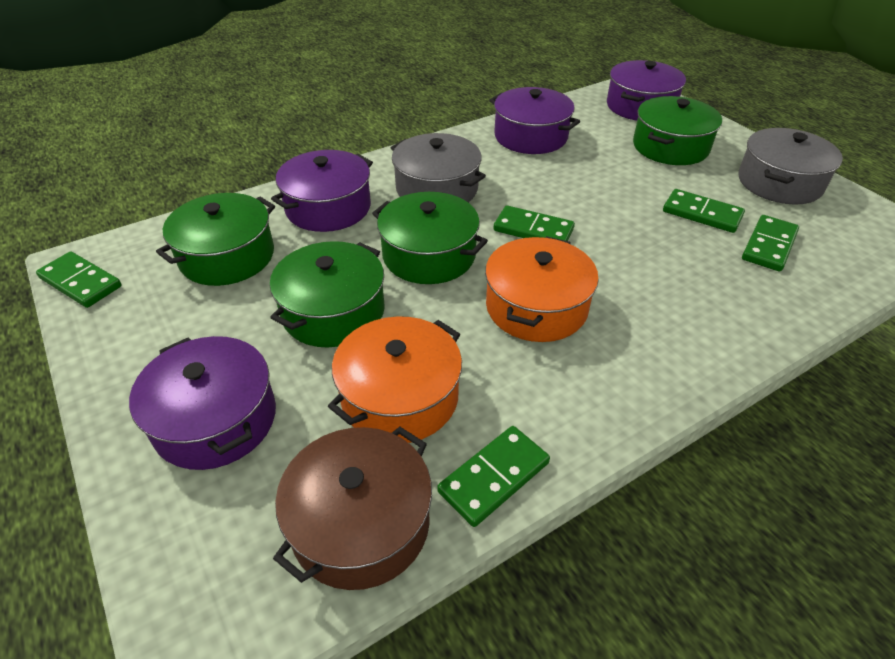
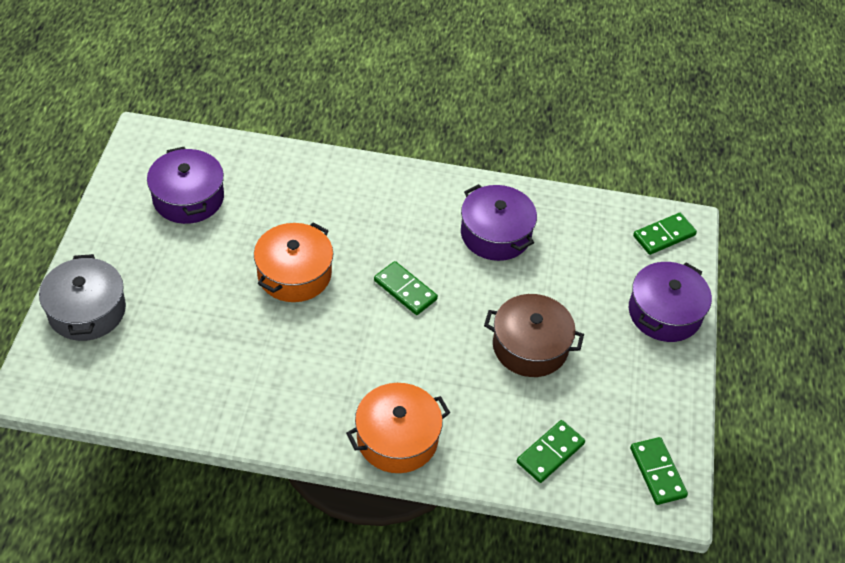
green domino: [36,252,121,308] [437,426,550,527] [493,205,575,241] [663,189,745,233] [742,215,799,272] = 5 -> [374,261,438,315] [517,420,585,483] [630,437,688,505] [633,213,697,255] = 4
green pot: [156,193,275,286] [270,241,385,347] [372,192,488,284] [633,96,722,165] = 4 -> none = 0
grey pot: [391,133,486,202] [739,128,843,205] = 2 -> [39,254,126,341] = 1
purple pot: [129,336,276,470] [271,150,373,232] [490,87,580,154] [607,60,686,121] = 4 -> [147,147,224,224] [461,184,537,261] [629,262,712,342] = 3

